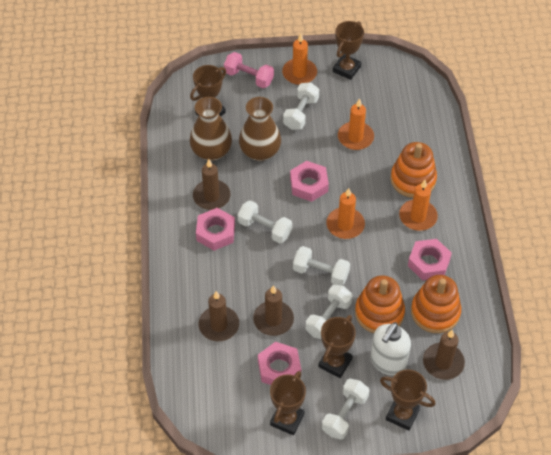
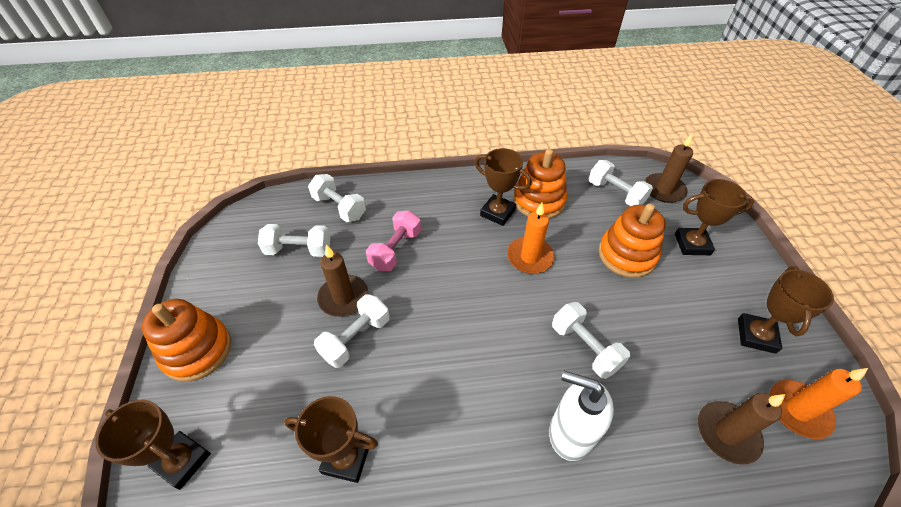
brown candle: [193,159,231,210] [199,291,239,341] [253,285,294,336] [423,330,465,380] = 4 -> [317,245,368,317] [645,134,693,203] [698,393,785,465] = 3
brown vase: [190,97,232,161] [239,97,281,161] = 2 -> none = 0
orange candle: [282,33,317,85] [326,188,365,239] [338,98,374,150] [399,180,438,231] = 4 -> [507,203,555,274] [770,368,868,439] = 2
pink nut: [196,208,235,251] [258,342,301,385] [290,161,329,202] [408,239,452,280] = 4 -> none = 0

